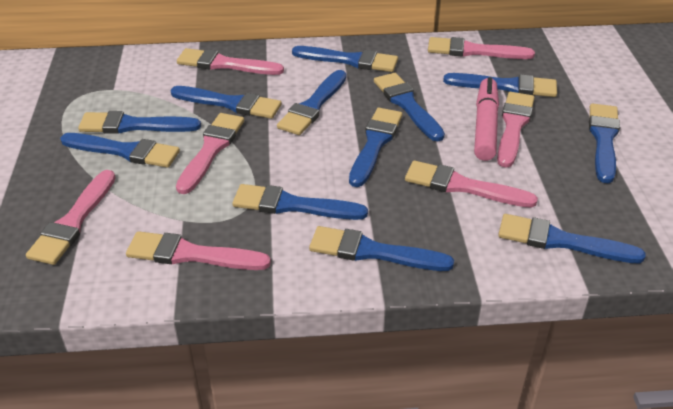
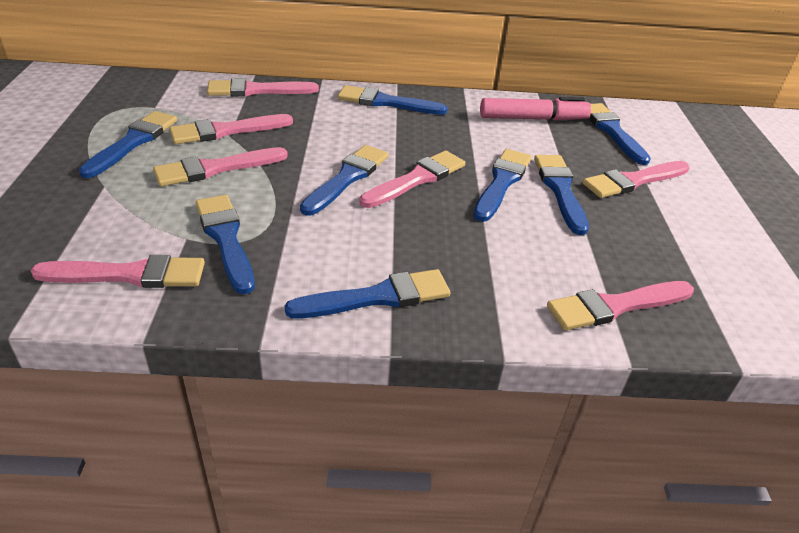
blue brush: [60,133,180,168] [78,111,201,134] [171,86,282,119] [232,184,368,220] [277,70,346,135] [292,46,398,72] [309,226,454,271] [349,108,403,187] [374,73,445,141] [443,73,557,97] [498,214,646,264] [589,103,620,183] = 12 -> [79,111,177,178] [195,195,255,294] [284,269,451,319] [300,145,389,216] [338,85,448,115] [473,149,531,222] [534,155,589,235] [589,103,651,165] = 8

